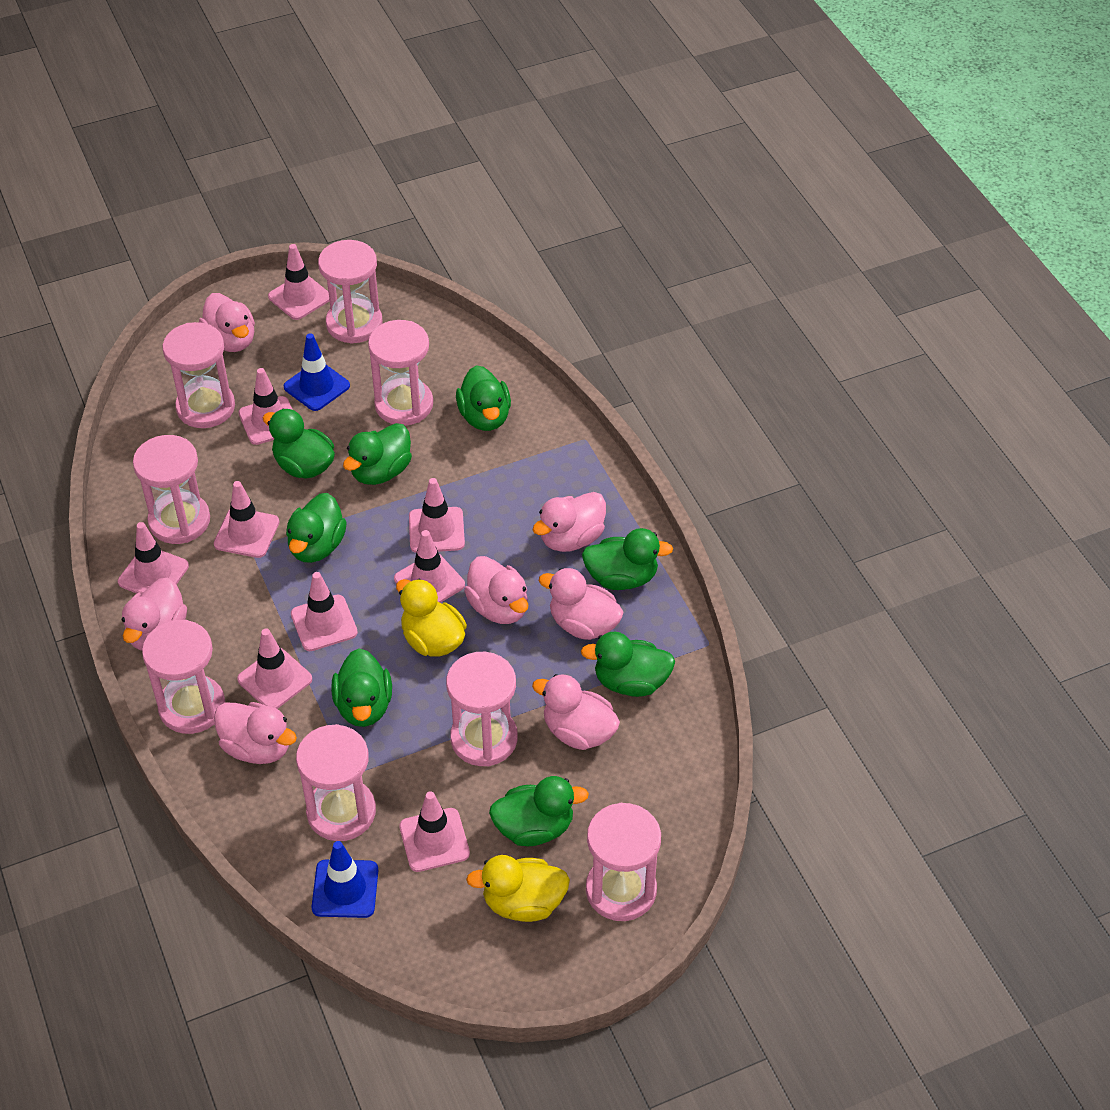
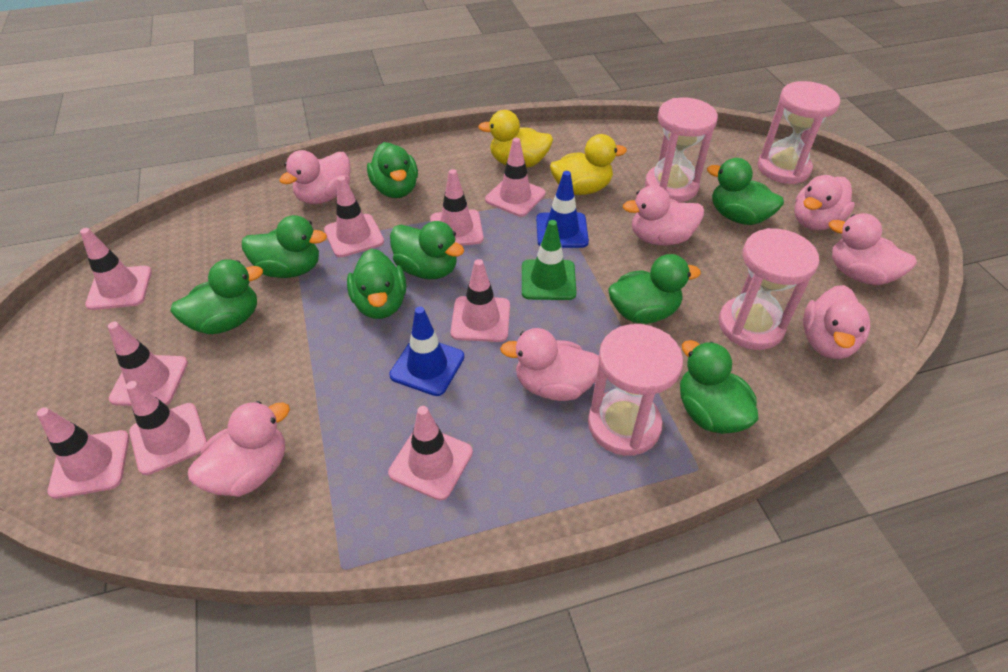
green traffic cone: none = 0 -> [522,220,577,300] = 1
pink hourglass: [133,435,210,544] [142,620,225,734] [162,322,235,428] [296,724,376,841] [318,240,383,344] [368,320,433,426] [446,652,518,766] [586,803,661,921] = 8 -> [588,324,683,456] [645,98,718,202] [719,228,819,350] [758,81,840,184] = 4

